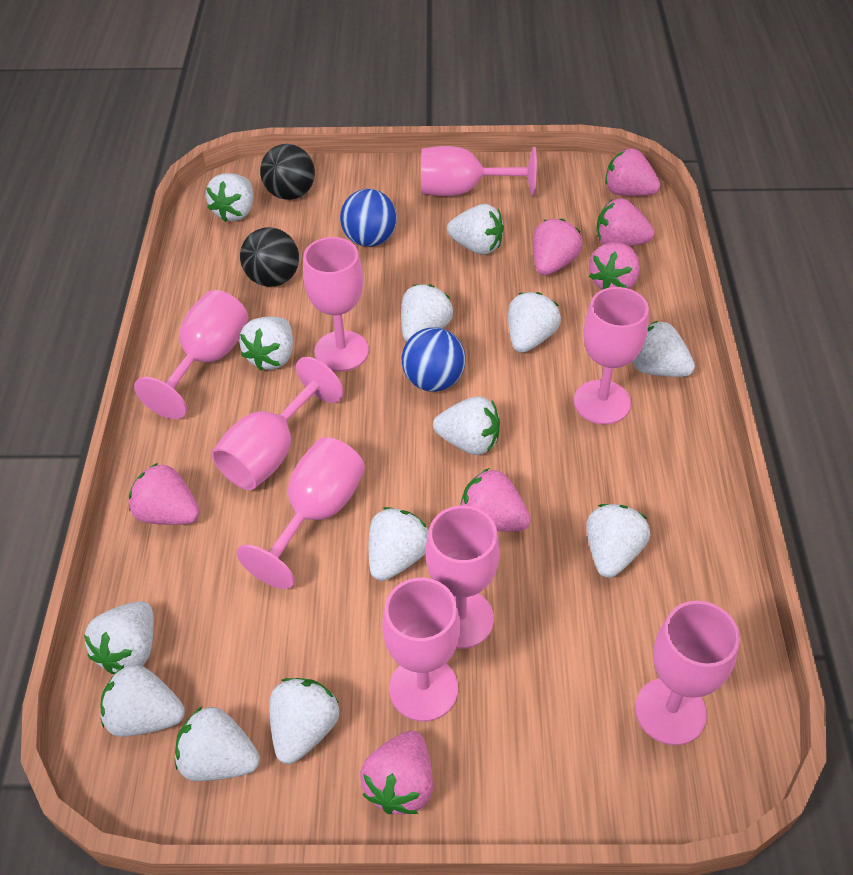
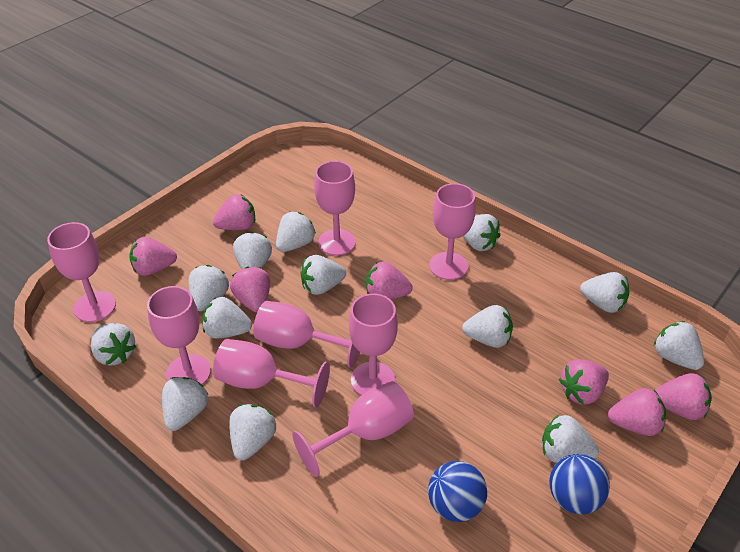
black ball: [240,227,299,287] [260,144,315,200] = 2 -> none = 0
pink goblet: [134,290,249,419] [212,357,343,490] [236,437,365,589] [303,237,369,372] [382,578,460,722] [421,146,537,196] [426,506,500,649] [574,287,649,424] [635,601,740,745] = 9 -> [47,222,116,322] [147,286,211,385] [213,339,330,407] [253,301,360,368] [293,381,414,477] [314,161,356,256] [349,293,398,395] [429,183,476,280] = 8

